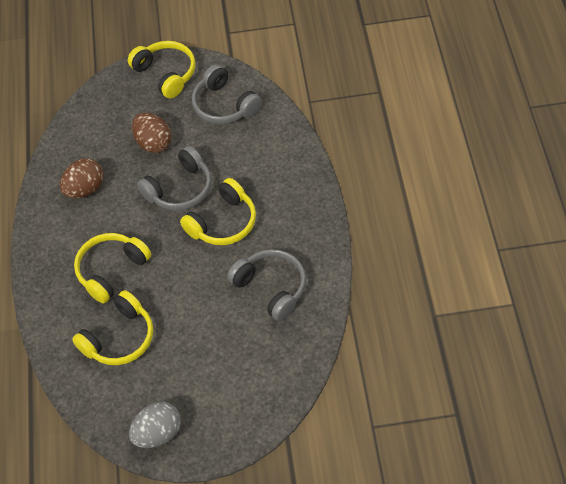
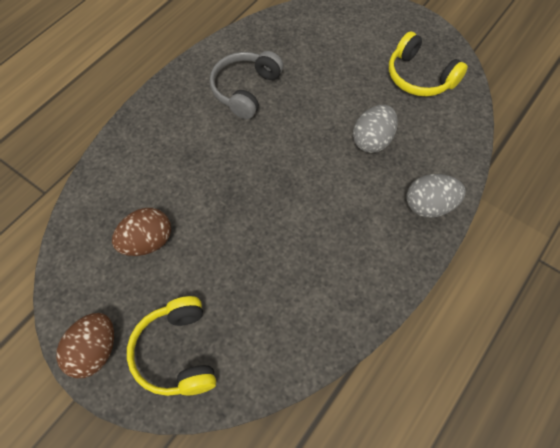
grey egg: [129,402,181,448] = 1 -> [353,105,398,153] [406,174,466,218] = 2
grey headphones: [137,146,212,211] [192,64,262,124] [227,249,306,321] = 3 -> [210,51,284,119] = 1
yellow headphones: [72,290,153,365] [74,233,151,304] [128,41,195,98] [180,178,256,245] = 4 -> [127,296,216,396] [389,32,468,96] = 2

